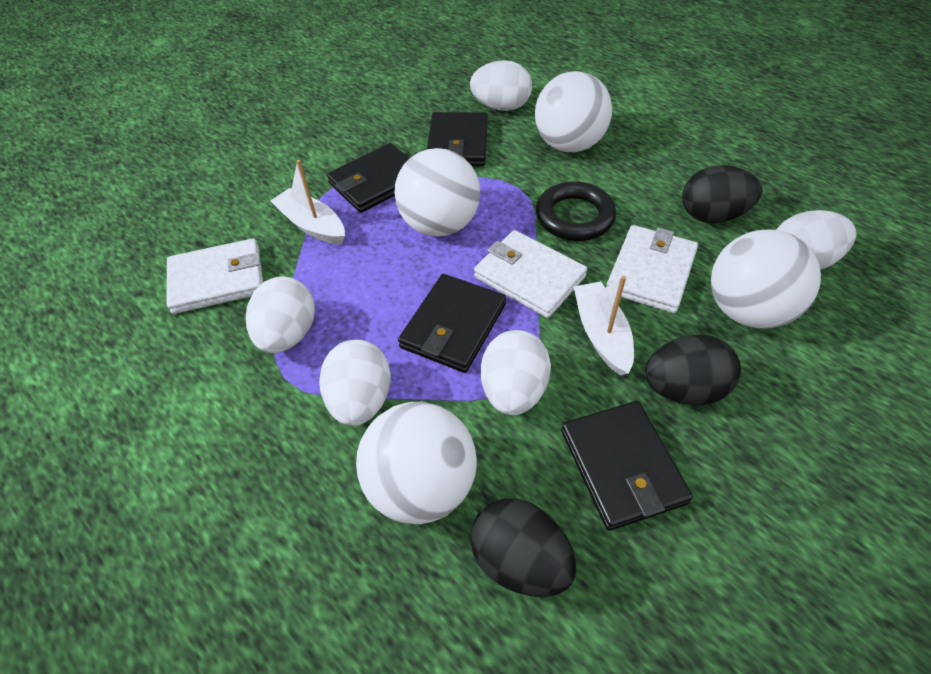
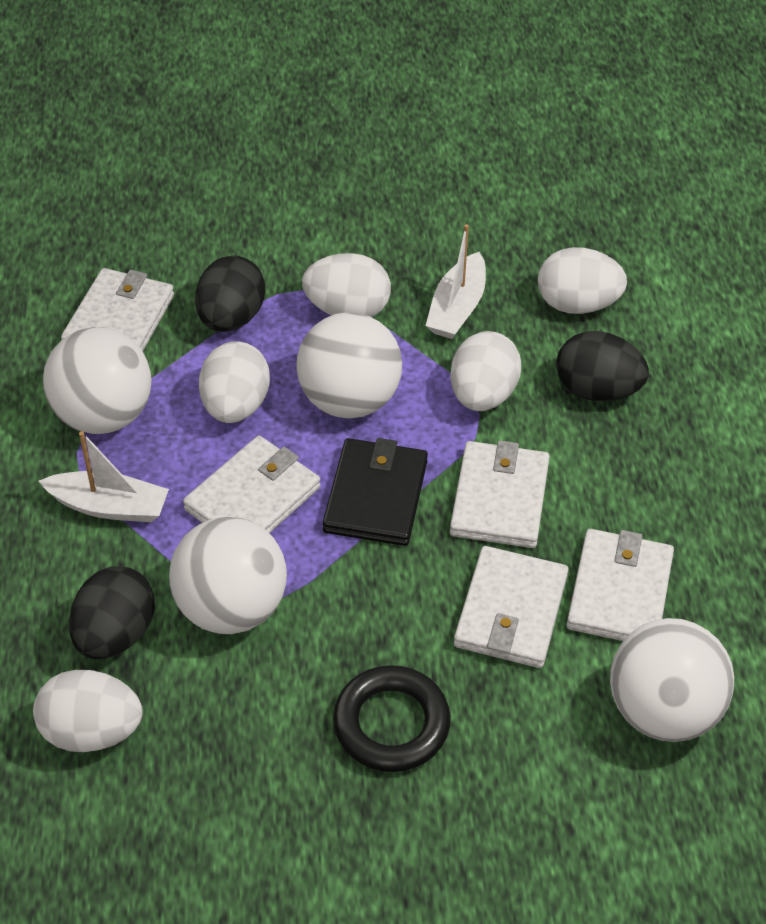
black wallet: [327,143,410,213] [398,274,506,373] [427,112,488,166] [561,401,693,531] = 4 -> [323,438,428,546] = 1
white wallet: [167,238,263,314] [474,230,587,318] [606,225,698,313] = 3 -> [61,268,174,351] [183,436,321,533] [450,440,550,548] [454,546,569,668] [566,529,674,641] = 5

